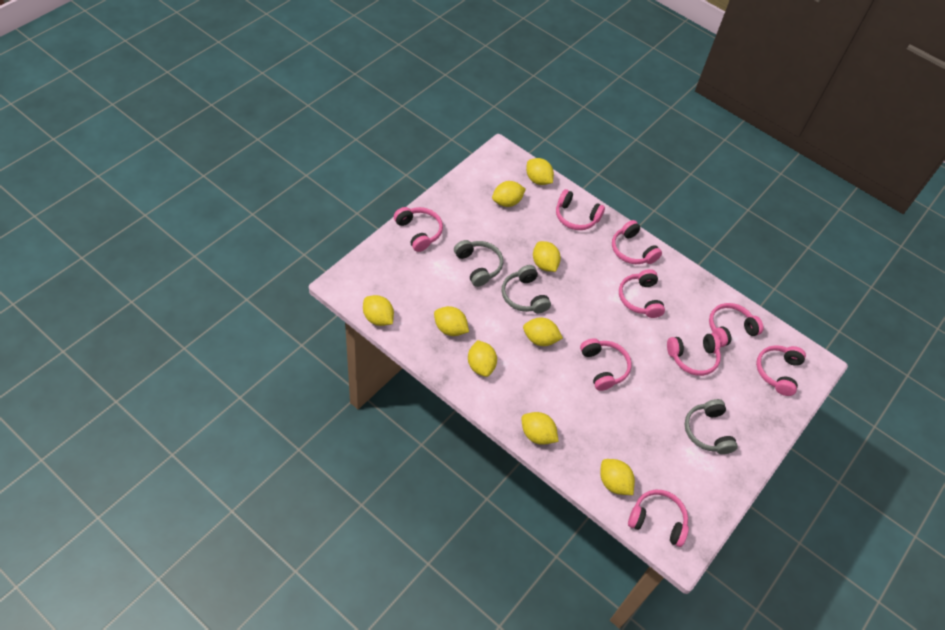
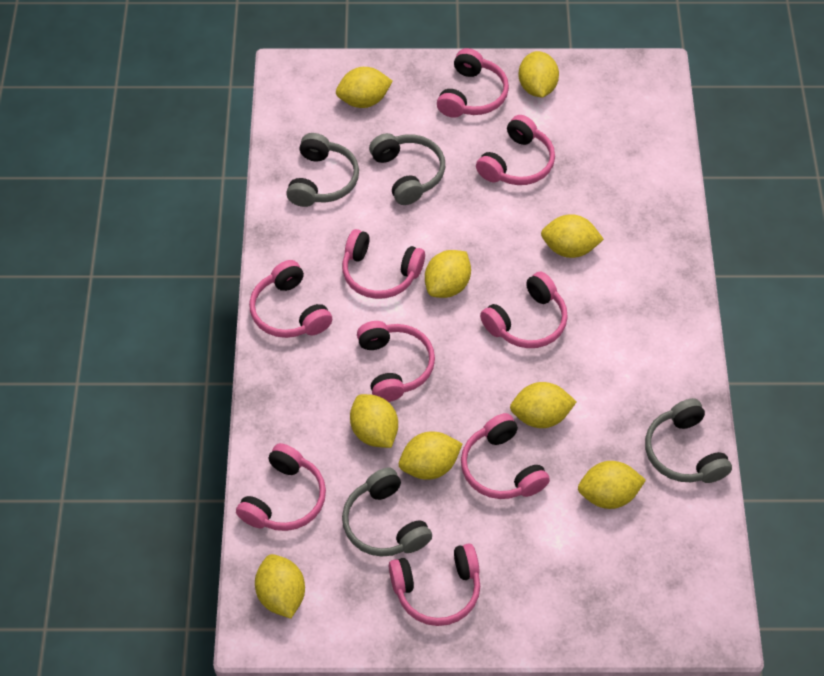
grey headphones: [454,240,503,287] [502,265,551,313] [685,399,738,454] = 3 -> [286,133,359,207] [342,467,432,557] [369,133,445,205] [645,398,732,483] = 4

